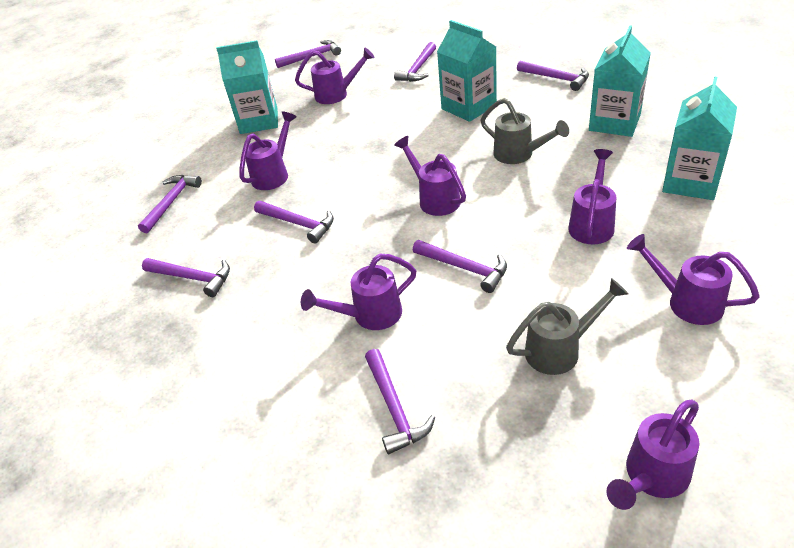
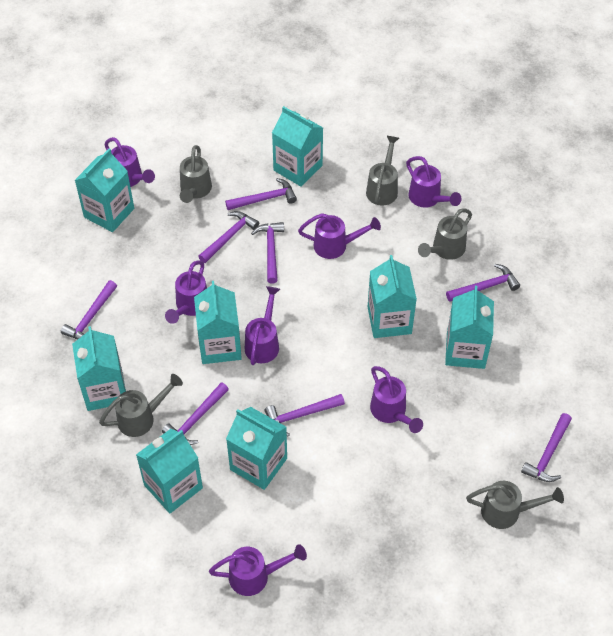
grey watering can: [481,98,569,164] [506,278,628,375] = 2 -> [99,374,183,437] [180,145,212,203] [366,136,399,206] [418,208,472,260] [466,481,564,529] = 5
turquoise carton: [216,40,278,134] [437,20,497,122] [589,26,651,137] [662,76,737,200] = 4 -> [72,326,126,411] [75,149,134,232] [136,429,203,513] [194,281,242,364] [226,407,287,490] [272,106,323,187] [368,255,417,338] [445,286,494,369] = 8

